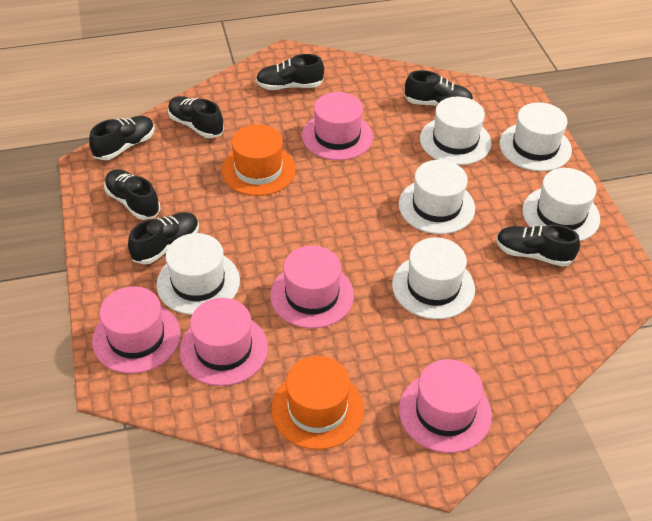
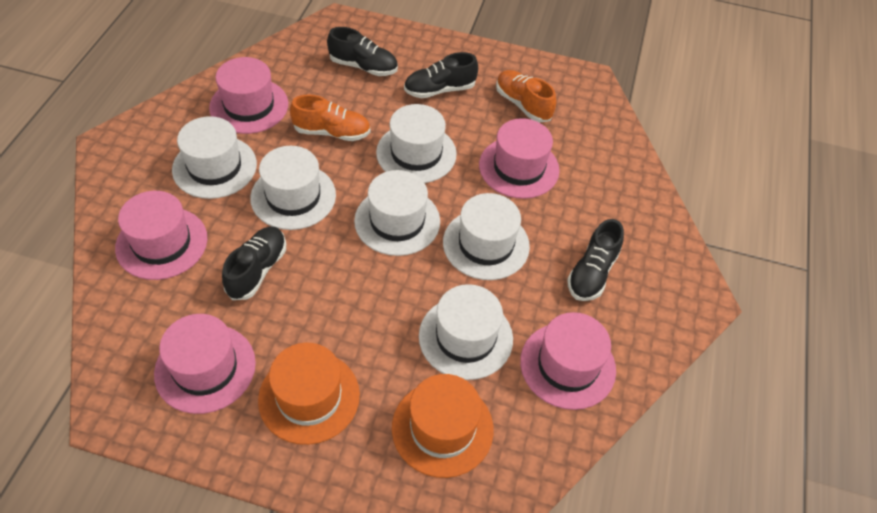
black shoe: [89,116,155,160] [104,169,160,220] [128,212,199,264] [168,96,224,138] [256,54,324,90] [405,70,473,106] [496,225,580,266] = 7 -> [222,226,286,300] [327,27,398,76] [404,52,478,98] [567,219,624,301] = 4
orange shoe: none = 0 -> [290,94,371,141] [496,70,556,122] = 2

